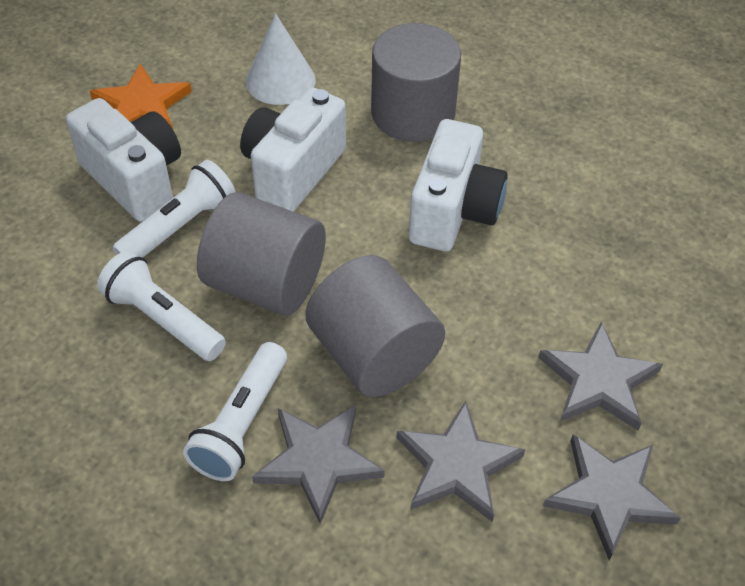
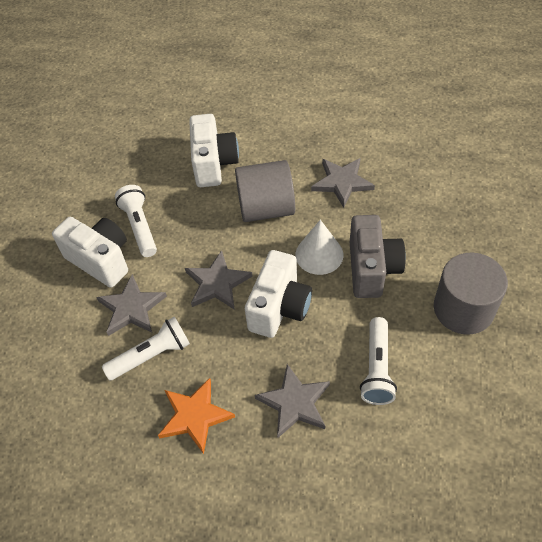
grey camera: none = 0 -> [350,215,406,298] = 1
grey cylinder: [197,192,326,315] [305,255,445,397] [371,23,461,142] = 3 -> [235,160,295,222] [434,253,508,335] = 2

